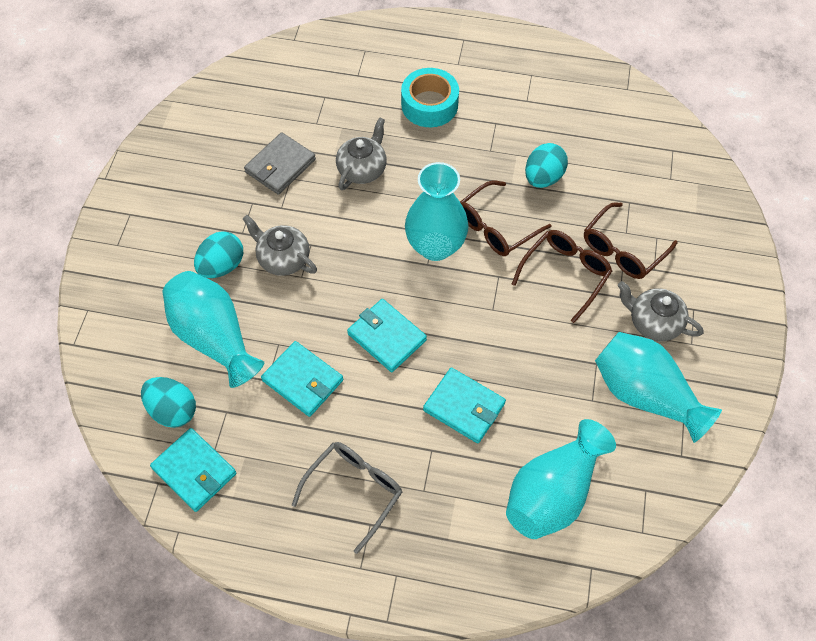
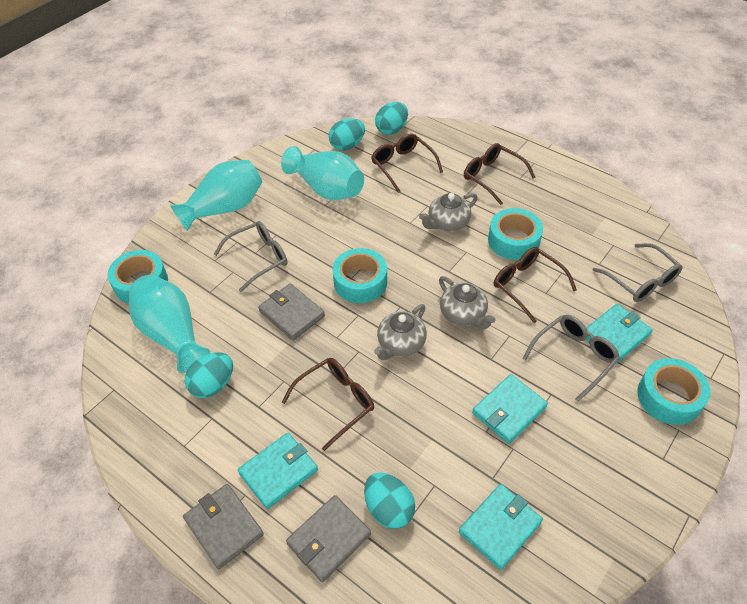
brown glasses: [460,180,551,256] [512,230,612,323] [584,202,677,279] = 3 -> [282,358,374,451] [371,134,443,193] [464,143,535,205] [494,247,577,323] = 4
grey glasses: [292,442,402,554] = 1 -> [214,221,287,292] [523,315,620,401] [593,243,683,302] = 3
grey wallet: [244,132,316,195] = 1 -> [183,484,264,569] [258,283,325,341] [286,495,371,582] = 3
turquoise egg: [141,377,196,428] [194,231,243,278] [525,143,568,188] = 3 -> [185,352,233,398] [329,118,365,151] [364,473,415,529] [375,102,408,135] = 4
turquoise tape: [401,68,459,127] = 1 -> [107,250,168,304] [332,248,387,303] [488,208,543,260] [637,358,710,425] = 4
turquoise vase: [162,271,264,388] [405,162,469,261] [506,419,616,539] [595,332,722,443] = 4 -> [129,275,210,373] [170,160,262,231] [281,146,364,200] = 3

